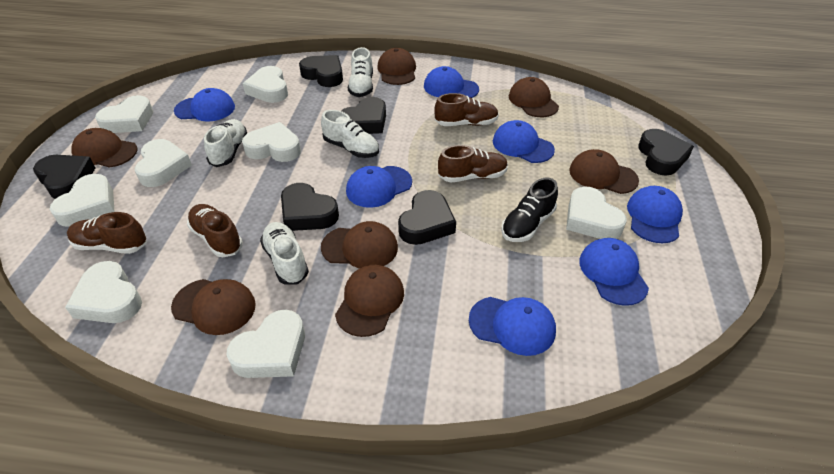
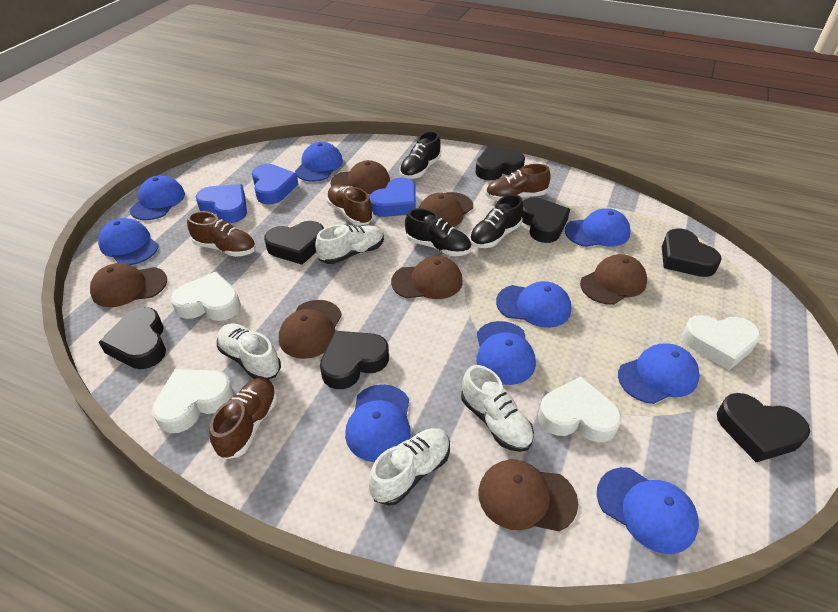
black heart: [33,155,95,199] [281,183,339,231] [299,55,343,87] [341,97,386,134] [398,190,456,245] [638,129,694,176] = 6 -> [99,307,166,369] [264,221,324,265] [320,331,389,389] [475,146,525,180] [522,197,570,243] [662,228,722,277] [717,393,810,462] = 7
black shoe: [501,178,558,242] = 1 -> [399,131,441,179] [405,208,471,256] [470,195,523,248] = 3
blue cap: [174,88,235,122] [346,166,412,208] [424,66,479,98] [469,297,556,356] [493,120,555,163] [579,238,649,306] [627,186,683,243] = 7 -> [98,218,159,265] [129,176,185,220] [295,142,343,182] [345,384,411,462] [477,321,536,385] [496,281,571,328] [565,208,631,247] [597,467,699,554] [618,343,700,404] = 9
blue heart: none = 0 -> [196,184,247,223] [252,164,299,204] [369,177,416,217] = 3
white heart: [50,174,115,227] [65,261,142,323] [95,95,153,133] [135,139,192,187] [226,310,305,378] [242,122,301,162] [243,66,288,103] [566,187,627,239] = 8 -> [152,369,234,433] [170,272,241,321] [538,376,622,442] [682,315,761,370] = 4

